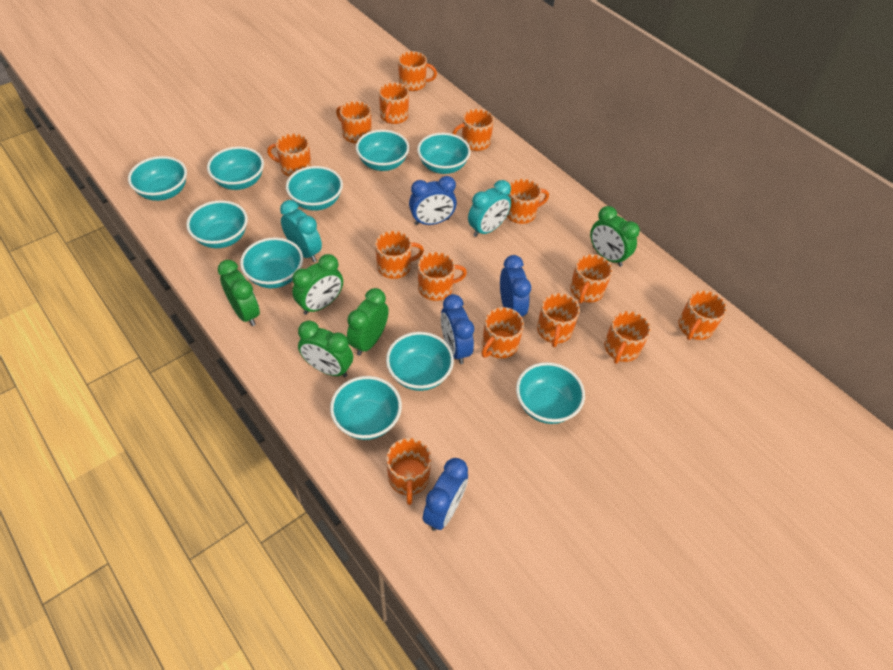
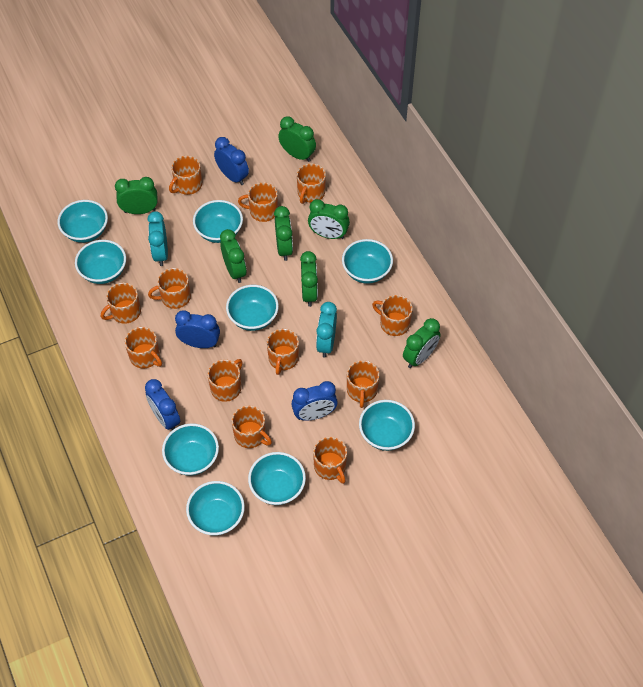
green clock: [218,260,260,326] [292,254,343,315] [298,321,353,377] [347,288,389,356] [590,206,640,267] = 5 -> [115,177,158,214] [220,229,246,283] [274,206,293,261] [278,116,316,162] [300,251,318,307] [308,199,350,239] [403,318,441,368] = 7
orange mug: [267,133,311,177] [336,101,372,143] [375,231,424,279] [379,83,409,124] [386,438,432,505] [398,51,437,91] [418,252,467,301] [452,109,494,151] [482,307,524,358] [507,179,549,224] [537,293,580,347] [570,254,612,304] [604,311,651,364] [678,290,727,340] = 14 -> [101,282,141,324] [125,327,162,368] [148,268,191,309] [169,156,202,195] [207,359,243,402] [231,405,272,448] [238,182,278,222] [267,329,299,375] [297,163,326,204] [313,437,347,484] [347,360,379,408] [372,295,413,336] = 12
turquoise bowl: [128,156,187,201] [186,200,248,248] [207,147,264,190] [240,237,303,288] [286,166,343,211] [330,376,402,440] [356,130,409,171] [386,332,454,391] [417,133,471,174] [516,362,585,424] = 10 -> [57,200,108,243] [75,240,126,284] [162,423,219,476] [186,481,245,535] [193,200,243,243] [226,285,279,331] [248,452,306,505] [342,239,393,284] [359,400,415,451] = 9

